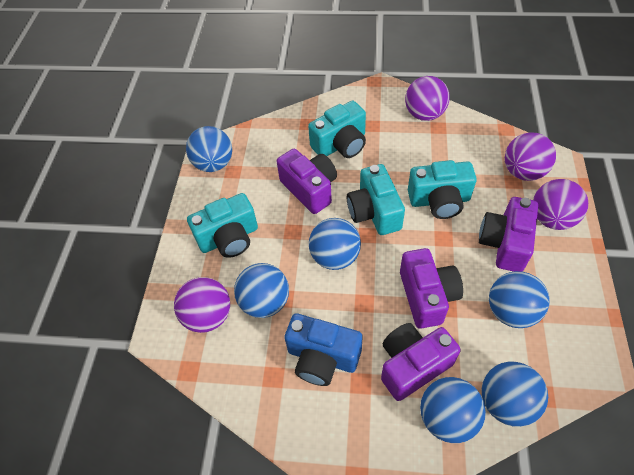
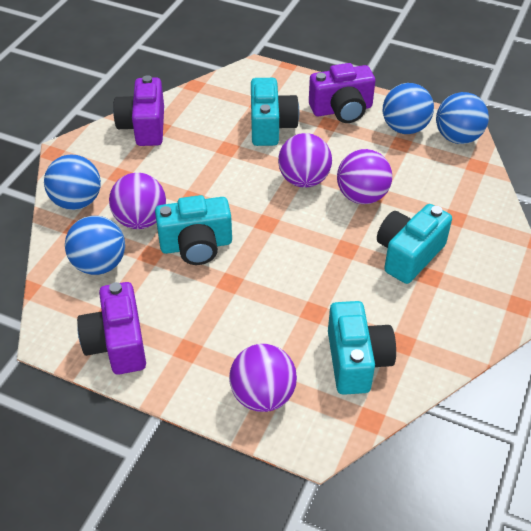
blue ball: [186,126,232,172] [234,263,289,318] [309,218,361,270] [420,377,486,443] [481,362,548,427] [489,271,550,328] = 6 -> [44,154,101,210] [65,216,125,275] [383,83,434,134] [436,92,489,144] = 4
blue camera: [284,313,362,386] = 1 -> none = 0
purple camera: [276,149,337,214] [381,323,461,401] [400,248,463,329] [479,197,538,272] = 4 -> [77,282,146,375] [113,75,164,146] [309,63,375,123] = 3

